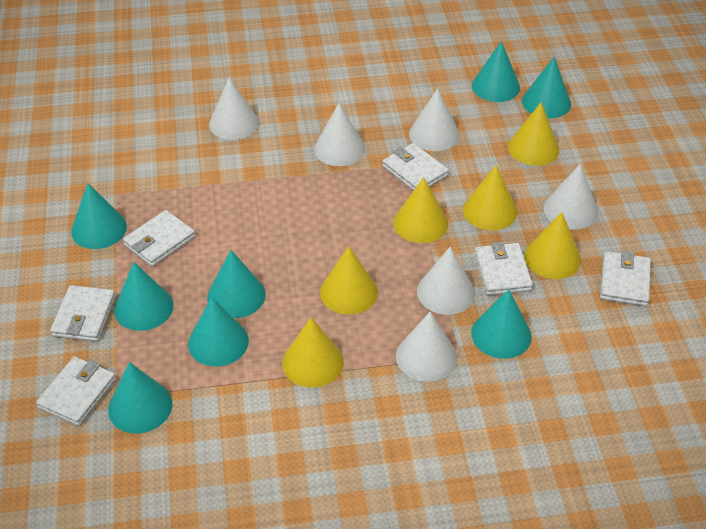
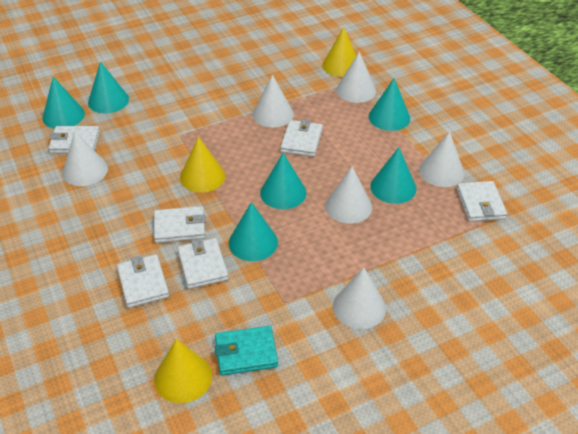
turquoise cone: [71,183,127,249] [108,362,172,434] [114,262,173,331] [188,297,249,367] [207,250,266,318] [471,289,532,359] [472,41,520,102] [522,57,571,118] = 8 -> [43,77,85,129] [88,61,129,113] [229,202,278,261] [260,153,306,209] [369,78,410,131] [370,147,417,204] = 6
turquoise wallet: none = 0 -> [215,326,278,376] = 1
yellow cone: [282,318,344,388] [320,246,378,315] [393,177,448,243] [463,165,517,230] [508,103,559,166] [524,212,581,279] = 6 -> [154,339,212,403] [180,137,225,193] [322,27,356,77] = 3

